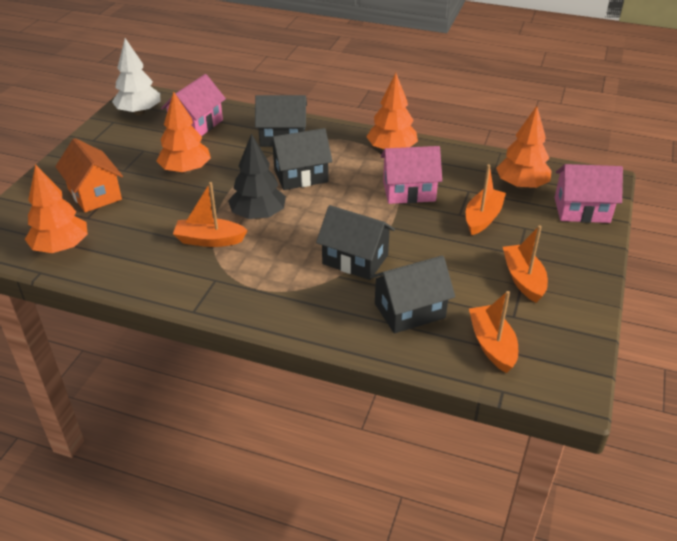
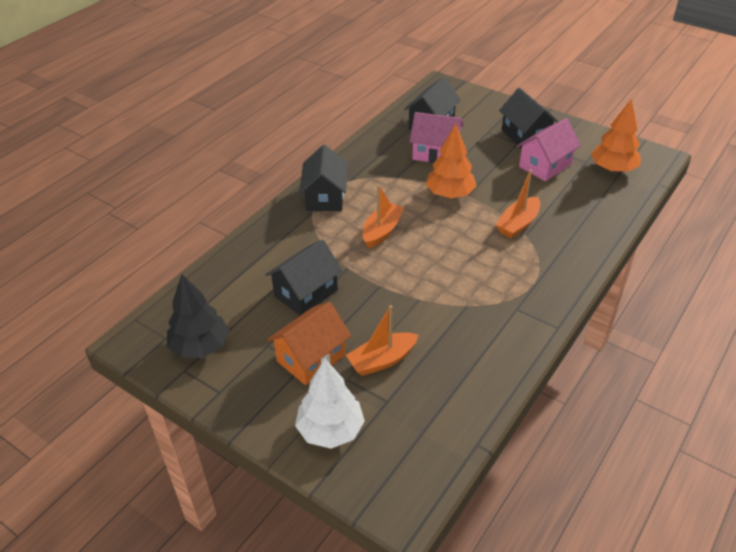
orange boat: [173,182,248,247] [466,164,506,235] [469,291,518,373] [503,225,548,303] = 4 -> [346,305,418,376] [362,185,405,249] [496,170,540,238] = 3
orange tree: [25,164,88,253] [157,91,211,174] [366,73,418,149] [496,106,552,189] = 4 -> [426,124,477,198] [591,99,641,173] = 2
pink house: [161,74,226,136] [381,146,442,204] [554,164,623,223] = 3 -> [410,112,464,163] [517,118,581,181] = 2

